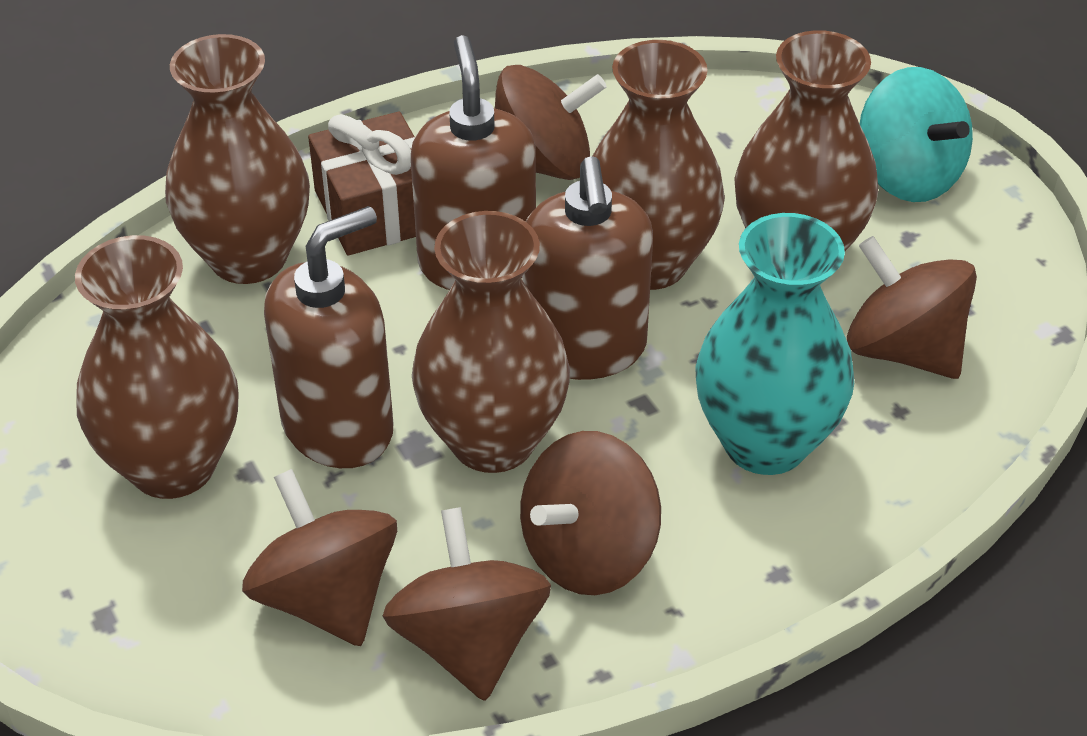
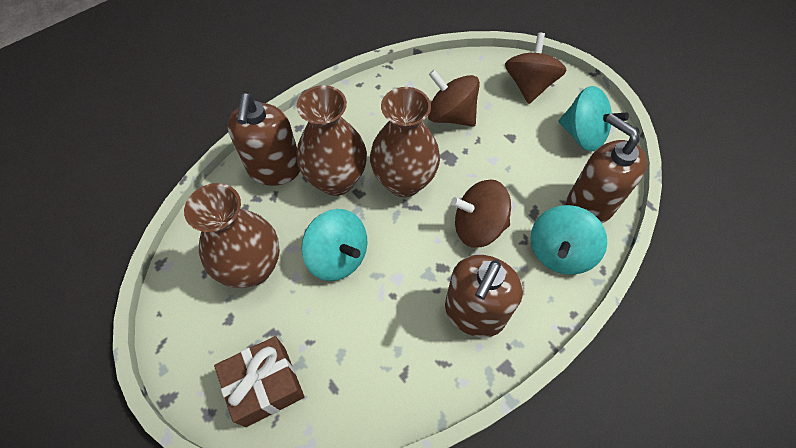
brown spinning top: [242,469,397,646] [383,507,551,701] [495,65,607,180] [520,431,661,595] [847,236,977,379] = 5 -> [428,69,480,127] [451,179,511,248] [505,32,567,104] = 3
brown vase: [75,235,239,499] [165,34,310,284] [412,211,570,473] [592,40,725,290] [734,30,878,251] = 5 -> [184,183,280,288] [297,85,367,196] [370,87,440,197] = 3
turquoise spinning top: [860,67,973,202] = 1 -> [301,209,367,281] [531,205,607,275] [558,86,629,151] = 3
turquoise vase: [695,213,855,475] = 1 -> none = 0

